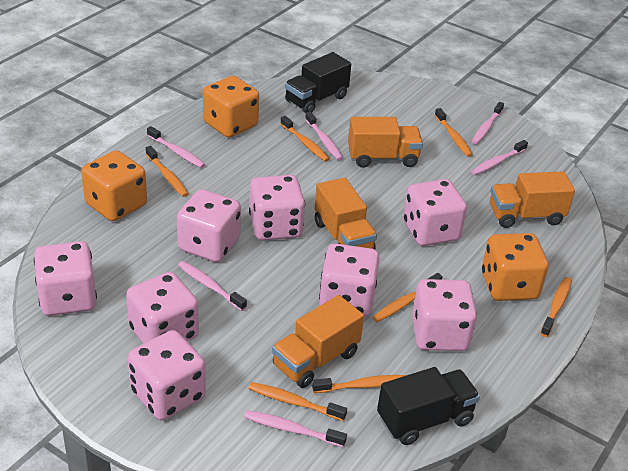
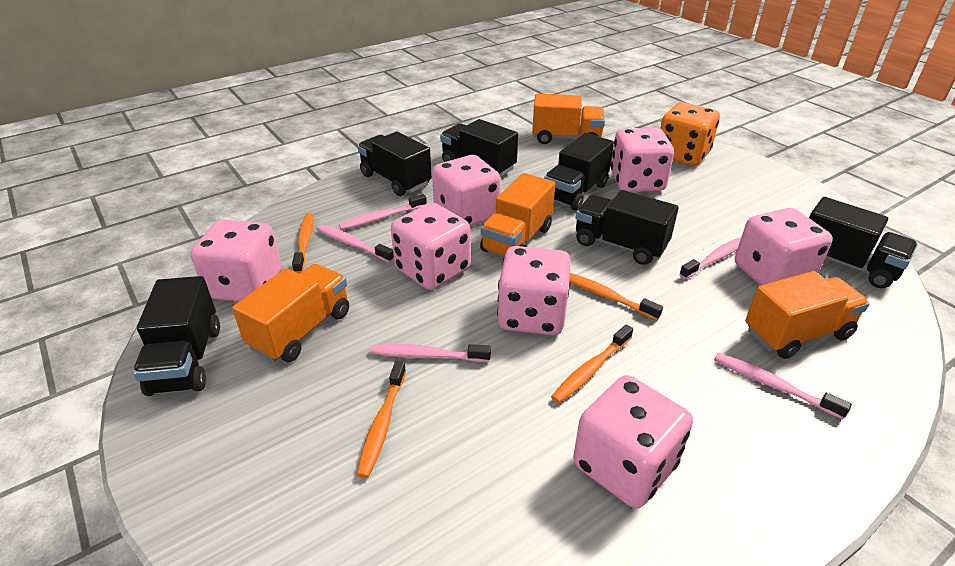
black truck: [285,52,351,113] [377,367,480,445] = 2 -> [133,276,220,396] [357,132,432,196] [440,119,518,177] [544,133,614,211] [575,190,679,265] [809,197,918,288] = 6
orange dice: [81,150,147,221] [203,76,259,138] [482,233,549,301] = 3 -> [660,102,720,166] = 1
orange toothbrush: [146,146,188,197] [248,382,347,421] [280,116,330,162] [312,375,407,393] [372,273,443,322] [435,108,473,157] [540,277,572,337] = 7 -> [292,213,314,274] [357,361,406,478] [551,324,633,403] [569,273,663,320] = 4
pink dice: [34,241,97,316] [126,272,199,344] [128,330,206,420] [177,189,241,262] [249,175,305,240] [319,244,379,317] [403,179,467,246] [412,279,477,351] = 8 -> [191,219,281,301] [391,203,471,290] [432,155,501,227] [497,246,571,335] [573,375,693,508] [611,128,674,192] [735,208,833,286] = 7
pink toothbrush: [147,126,205,168] [178,261,247,311] [244,410,347,447] [305,112,343,160] [471,140,528,175] [472,102,504,144] = 6 -> [317,225,394,263] [339,194,427,230] [370,344,491,362] [679,237,741,279] [714,353,852,419] = 5

